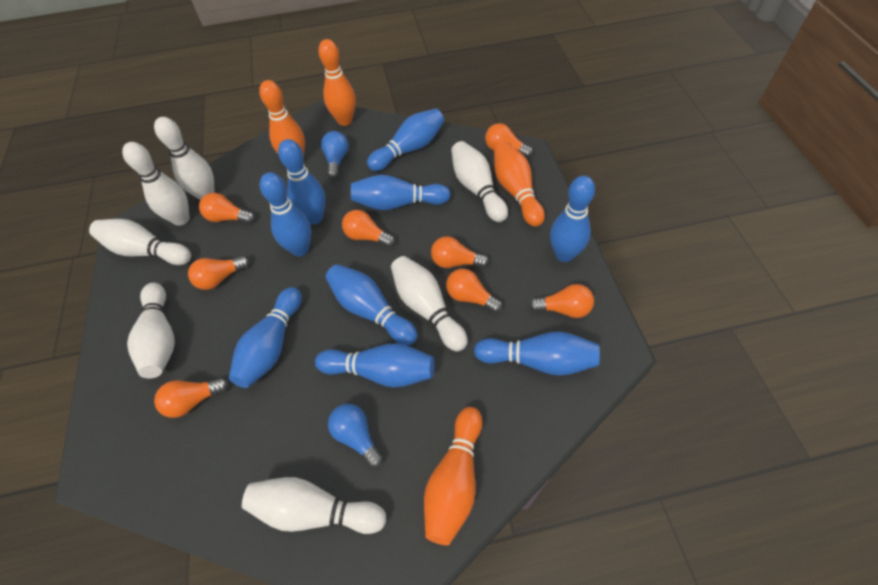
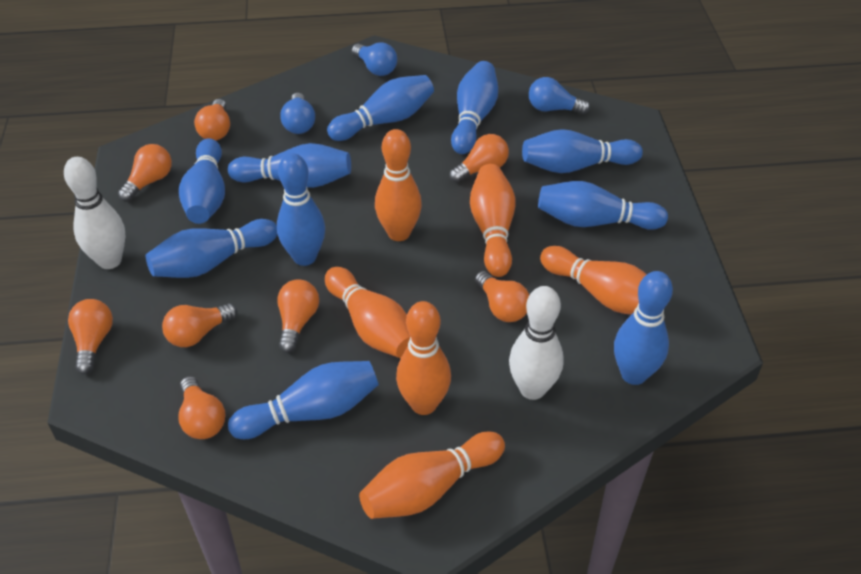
blue bowling pin: [229,287,302,388] [260,172,311,256] [278,139,326,225] [315,343,435,388] [326,264,417,346] [351,175,451,210] [367,109,444,171] [474,332,600,376] [550,176,595,262] = 9 -> [146,219,278,278] [179,138,225,224] [228,143,351,188] [228,361,379,439] [277,153,325,266] [327,75,434,141] [451,61,498,154] [522,129,643,173] [538,181,668,230] [614,271,673,385] = 10
blue light bulb: [321,131,348,178] [328,404,383,468] = 2 -> [280,93,315,134] [352,42,397,76] [529,77,590,115] = 3
orange bowling pin: [259,80,305,158] [318,39,356,126] [424,407,483,545] [494,142,545,227] = 4 -> [325,267,410,358] [359,431,505,519] [375,129,422,241] [396,301,451,415] [470,164,515,277] [540,246,665,315] = 6
white bowling pin: [89,219,191,265] [122,142,190,226] [127,283,175,378] [154,117,215,200] [242,477,386,534] [391,256,468,352] [451,141,508,222] = 7 -> [64,157,125,269] [509,286,564,400] = 2

